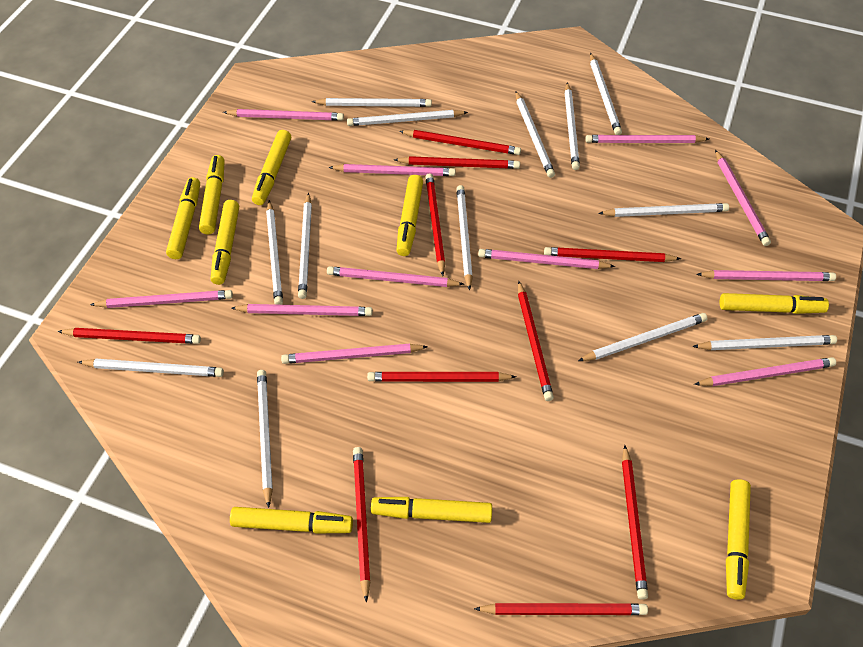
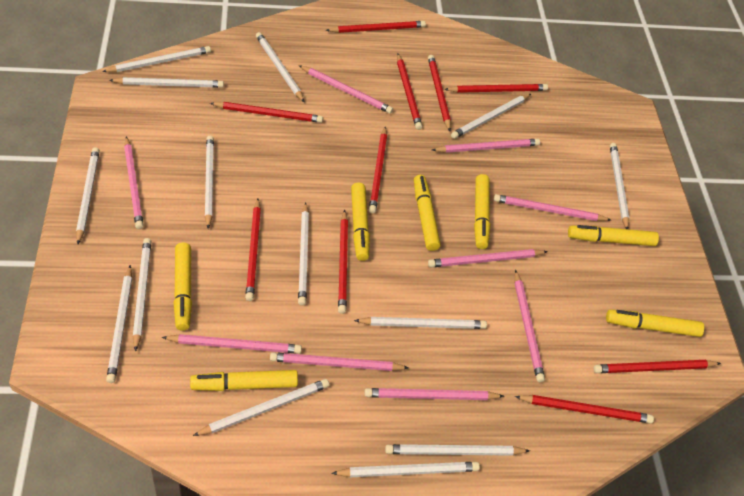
pink pencil: [90,290,233,308] [223,109,344,121] [231,304,373,316] [281,344,428,364] [327,266,464,287] [328,164,456,176] [478,249,615,269] [585,135,709,143] [694,357,836,386] [696,270,836,281] [715,150,771,246] = 11 -> [124,136,144,229] [162,334,302,354] [270,352,409,371] [299,65,393,114] [364,388,504,400] [428,249,548,268] [432,139,540,153] [494,194,611,221] [515,270,545,382] = 9
white pencil: [78,359,224,377] [257,370,273,508] [266,200,283,305] [298,193,312,299] [312,98,432,107] [347,110,468,126] [456,185,473,291] [515,91,555,178] [565,82,580,170] [578,313,707,361] [590,53,622,135] [598,203,729,217] [692,335,837,350] = 13 -> [76,147,100,244] [102,46,211,72] [106,265,132,383] [109,77,224,88] [133,238,151,352] [193,379,329,436] [205,136,214,229] [256,32,304,102] [298,202,309,305] [331,462,480,477] [354,317,487,329] [385,444,530,456] [451,94,531,139] [610,143,630,229] = 14
yellow marker: [166,177,200,259] [199,155,225,235] [211,200,239,285] [230,507,353,534] [252,130,291,205] [371,497,492,523] [396,175,423,256] [720,293,829,314] [726,479,751,600] = 9 -> [174,242,192,331] [190,370,298,391] [351,183,370,261] [414,175,441,251] [474,174,490,249] [568,225,659,246] [606,310,704,337] = 7

